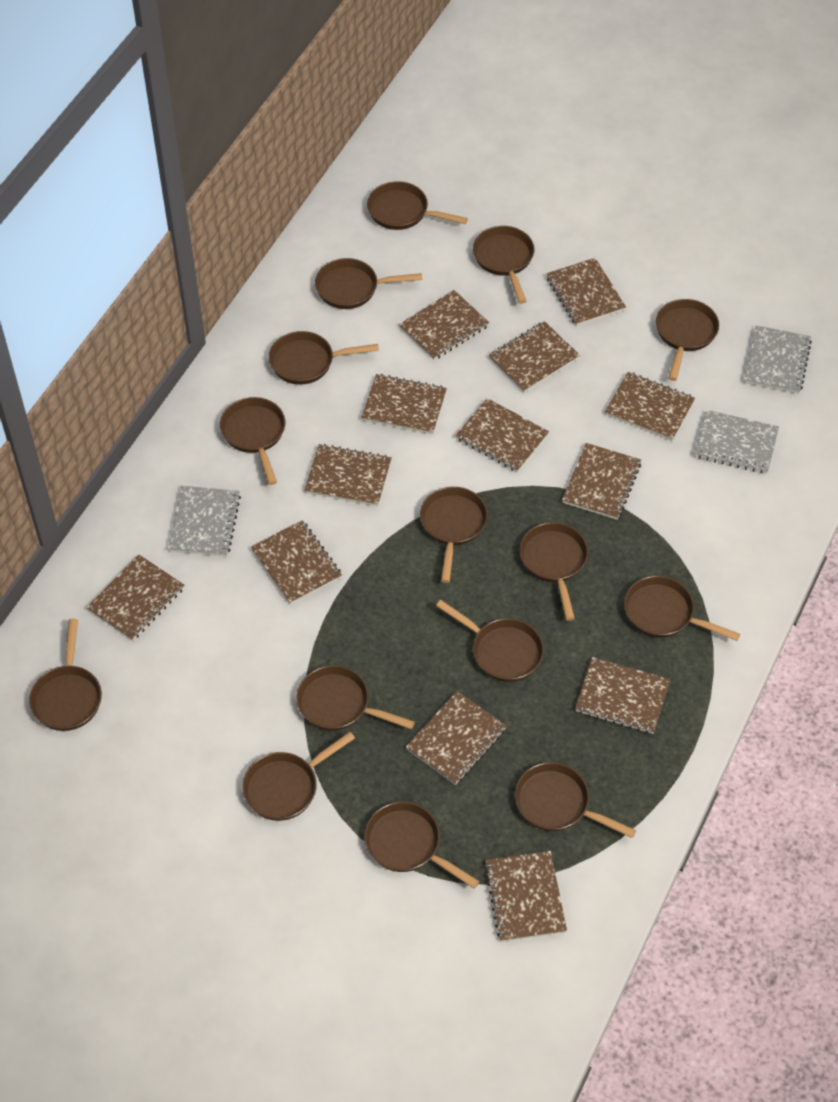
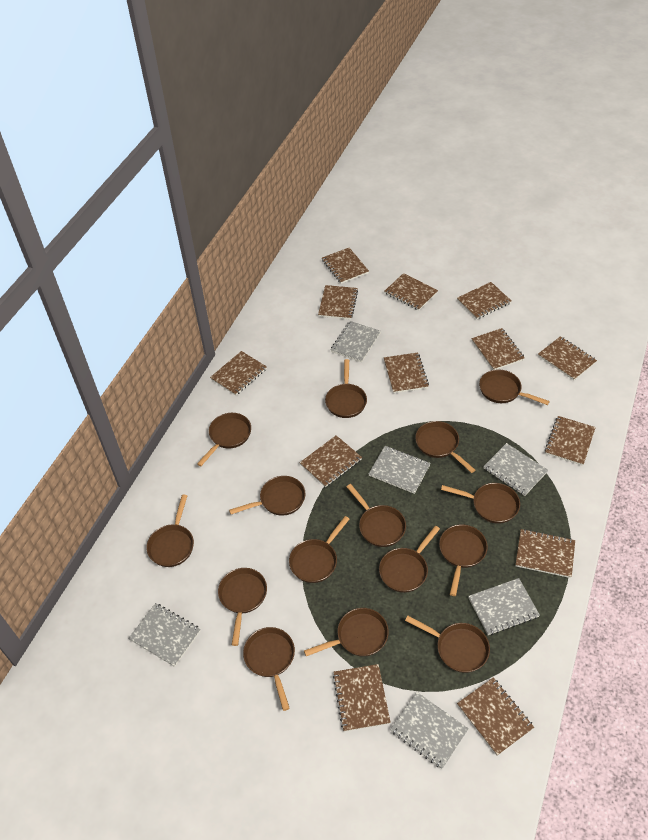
grey notebook: [168,486,241,556] [694,410,779,474] [744,325,812,394] = 3 -> [128,603,201,667] [331,321,381,362] [369,446,431,494] [390,692,469,769] [468,578,540,635] [483,443,548,496] = 6

